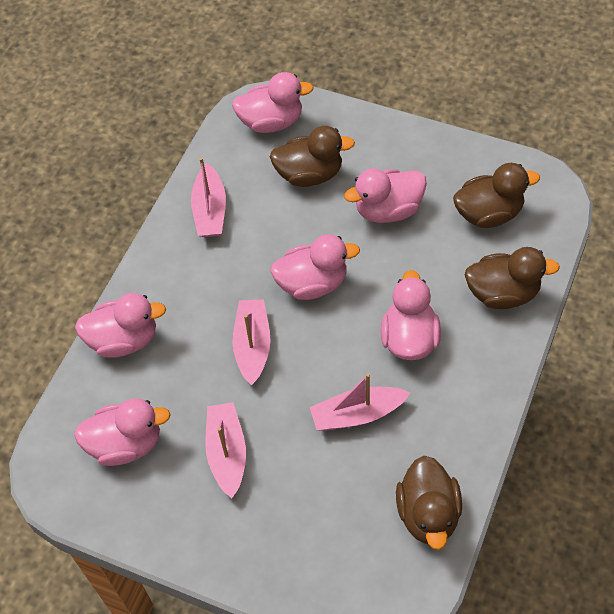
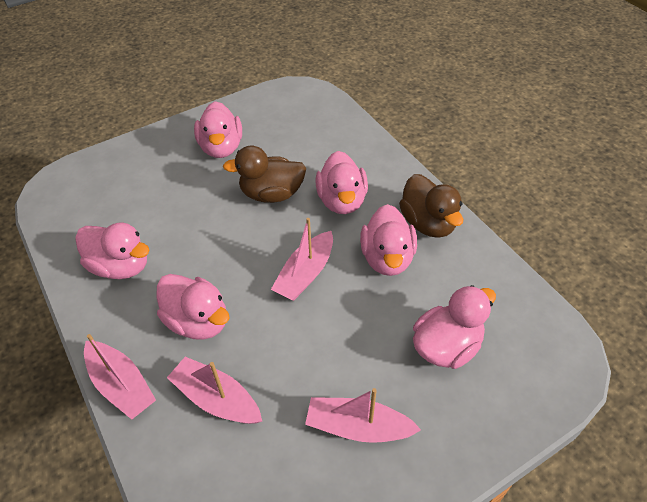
brown duck: [270,126,355,187] [396,455,462,550] [453,163,540,228] [465,247,560,309] = 4 -> [223,145,306,203] [399,174,463,238] = 2

